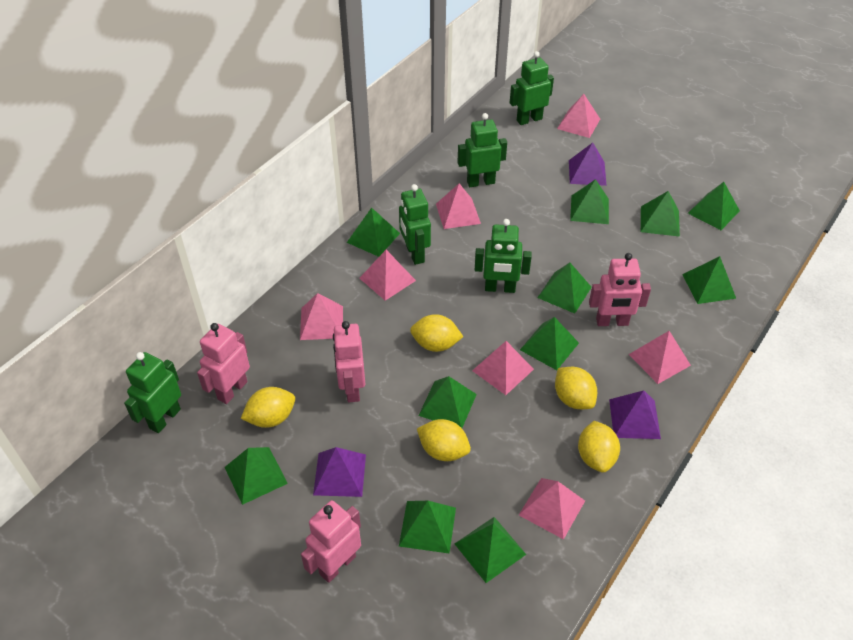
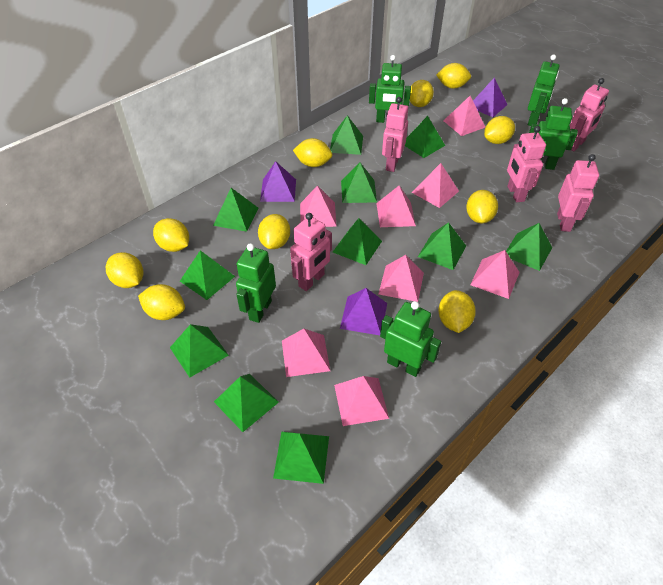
pink pyramid: [300,293,343,340] [359,250,416,301] [436,183,481,229] [472,341,534,395] [519,478,585,539] [557,94,600,138] [629,331,691,384] = 7 -> [282,329,330,377] [300,186,337,227] [334,376,389,426] [376,186,416,227] [378,255,424,302] [412,163,459,208] [443,96,485,136] [470,250,520,299] = 8
pink robot: [197,323,250,404] [301,500,361,583] [333,321,365,402] [589,253,651,326] = 4 -> [290,213,332,291] [382,97,408,172] [507,126,546,202] [557,154,599,232] [570,78,609,151] = 5
yellow lemon: [241,387,295,428] [410,314,463,352] [417,419,471,461] [555,367,597,409] [578,421,620,473] = 5 -> [106,252,143,288] [138,284,185,320] [153,218,189,252] [258,214,290,249] [293,138,332,167] [410,80,434,107] [436,63,471,89] [438,290,476,333] [466,190,498,223] [484,116,515,144] = 10

